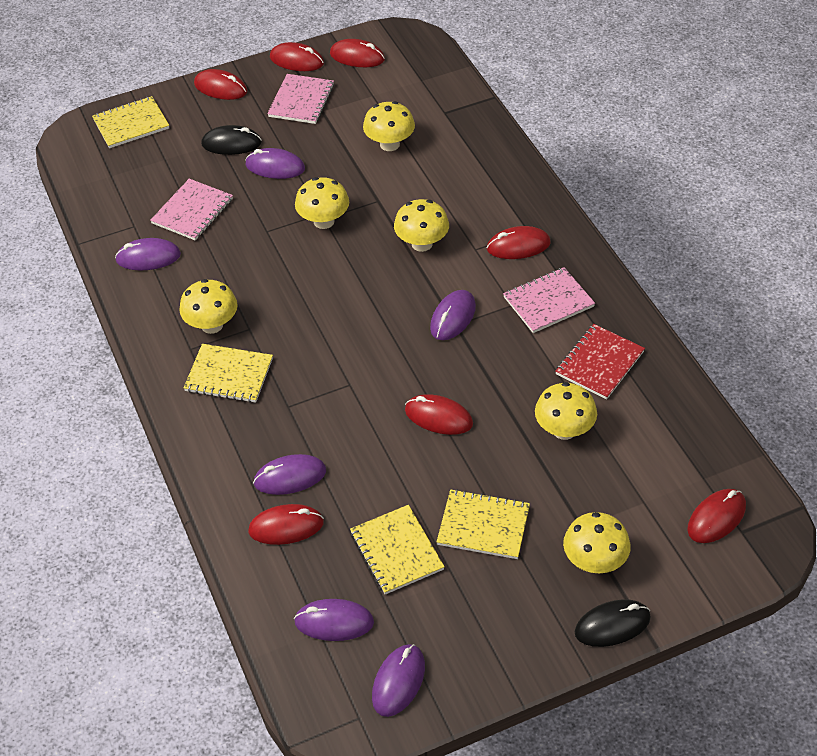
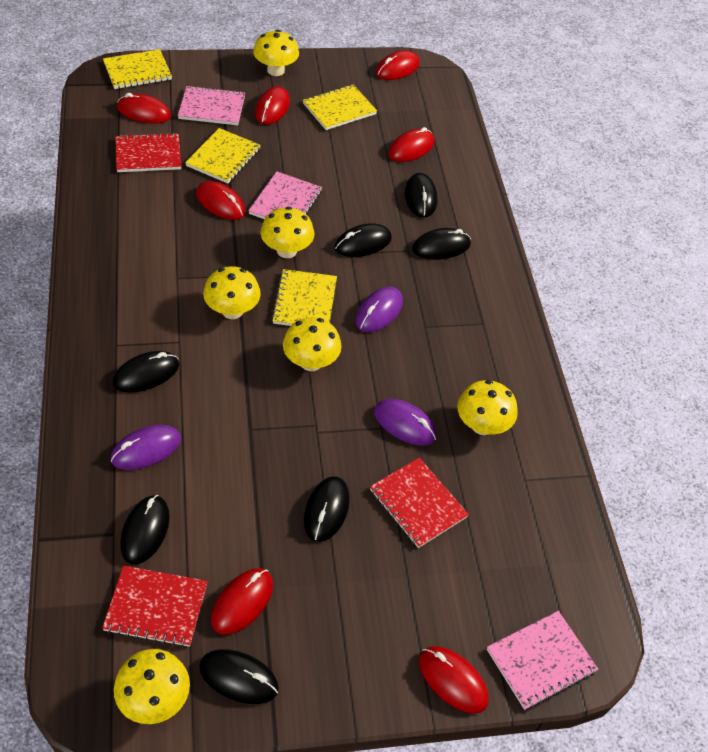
black mouse: [201,125,262,155] [575,599,651,647] = 2 -> [113,351,179,393] [120,495,170,564] [199,649,279,704] [304,476,350,542] [334,223,392,257] [405,173,437,218] [412,228,471,259] = 7
purple mouse: [115,238,181,271] [245,148,305,179] [253,454,326,495] [294,599,374,641] [372,644,425,717] [430,290,476,340] = 6 -> [111,425,181,470] [356,287,403,332] [374,399,437,446] = 3
red notebook: [555,324,645,399] = 1 -> [102,565,208,647] [115,132,181,172] [370,458,469,548] = 3

